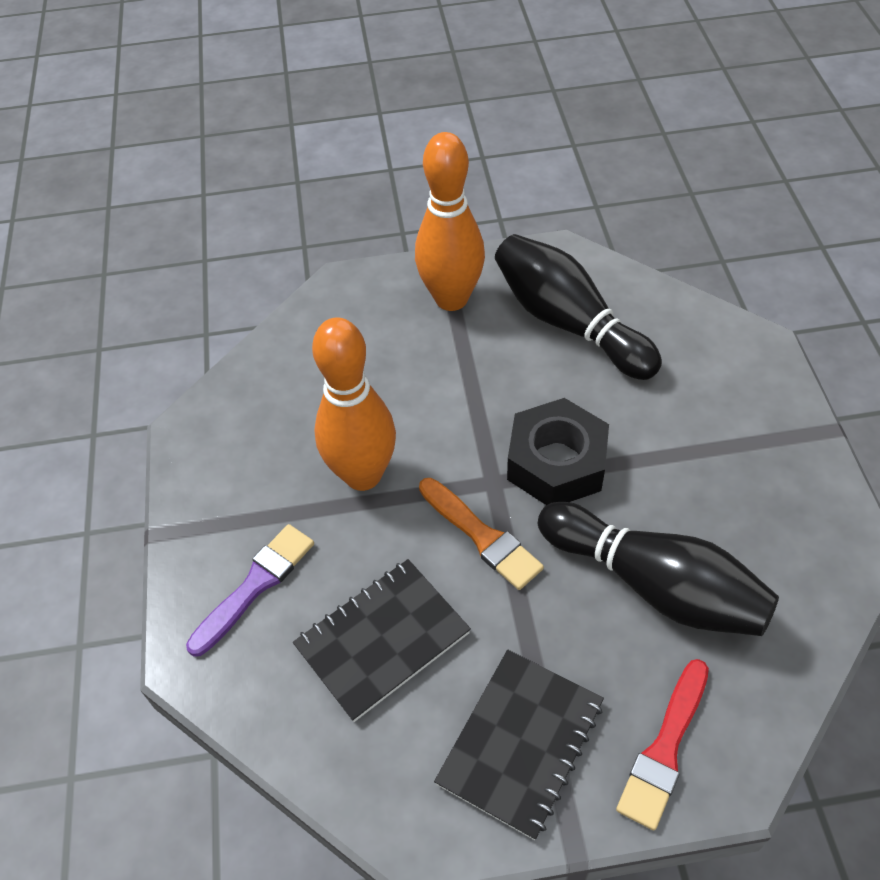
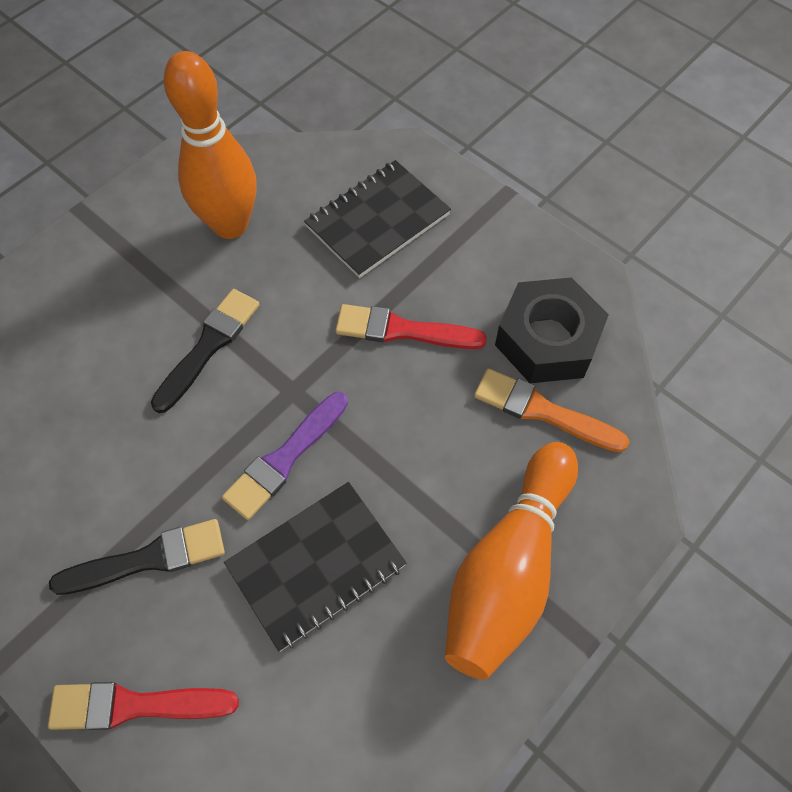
black bowling pin: [495,234,662,380] [538,502,779,636] = 2 -> none = 0
black brush: none = 0 -> [49,519,225,595] [151,289,260,413] = 2
red brush: [616,659,709,830] = 1 -> [48,682,239,730] [335,304,487,349] = 2

